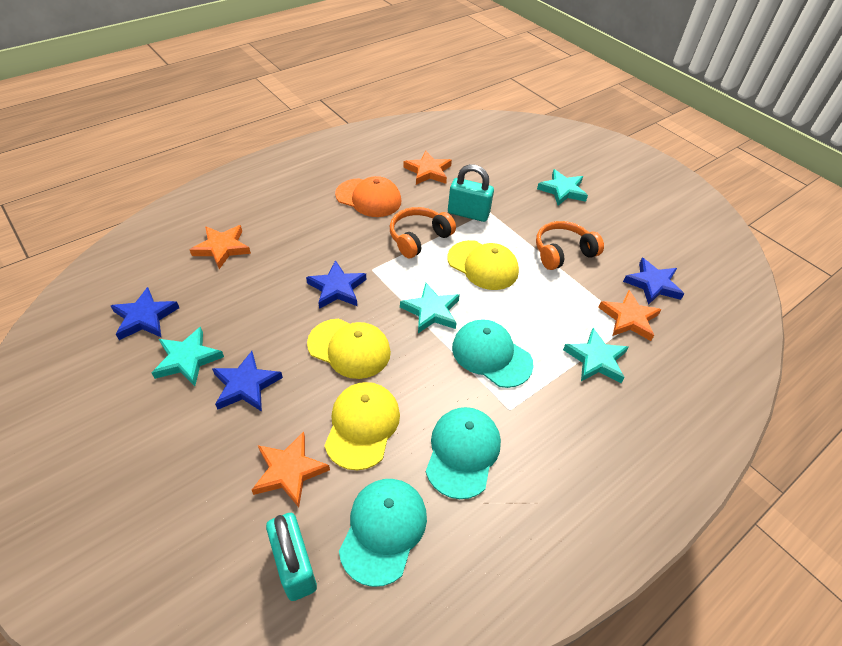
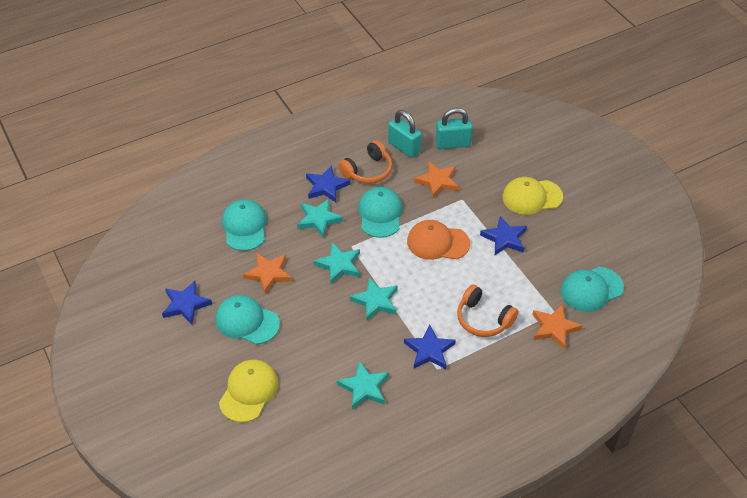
orange star: [190,225,251,269] [252,432,330,507] [403,151,452,185] [598,290,662,341] = 4 -> [243,253,292,294] [414,162,459,199] [532,304,583,349] = 3
turquoise cap: [339,479,427,587] [426,407,501,499] [452,319,534,388] = 3 -> [215,295,280,345] [222,199,267,251] [358,187,403,238] [561,267,624,312] = 4
yellow cap: [307,319,391,379] [324,382,400,471] [447,240,519,290] = 3 -> [219,360,279,422] [502,177,563,215] = 2

